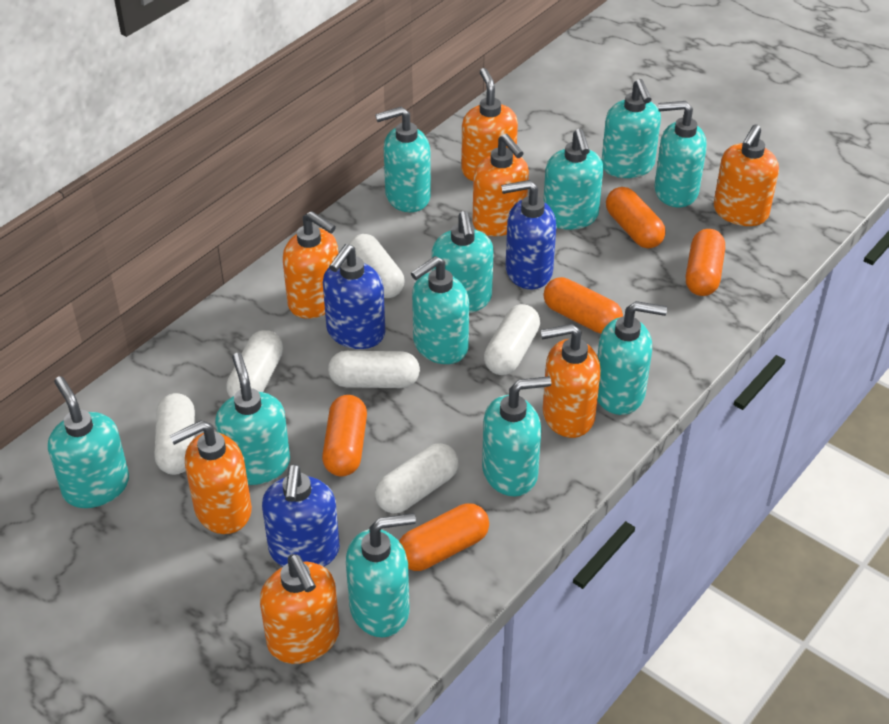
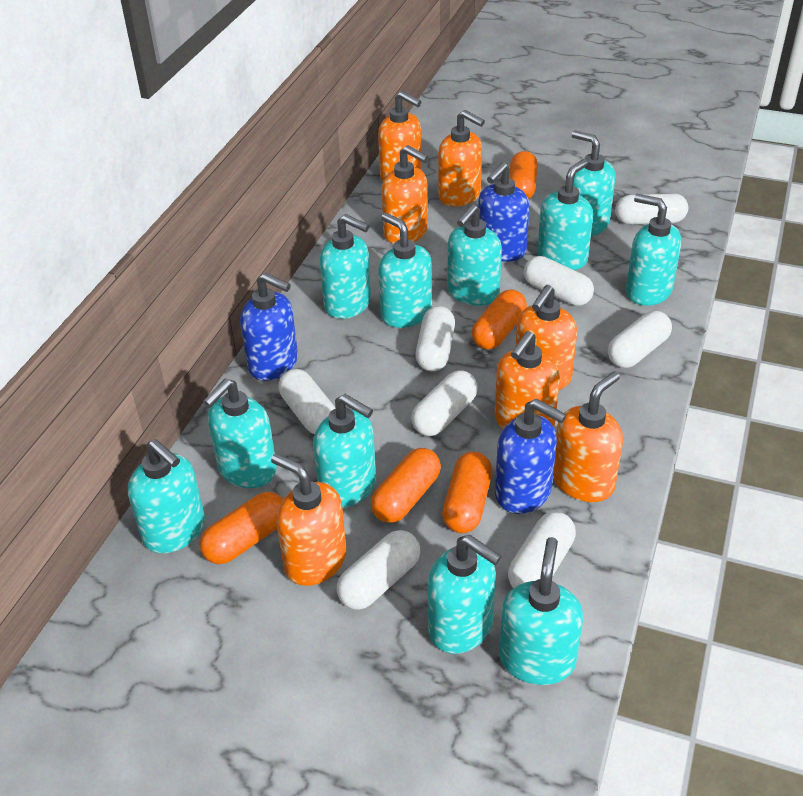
white capsule: [155,393,195,475] [226,330,283,398] [328,351,420,388] [349,234,404,298] [375,443,459,513] [484,304,540,375] = 6 -> [278,369,336,434] [337,530,420,610] [411,370,478,436] [415,306,455,371] [508,512,576,588] [524,256,594,306] [608,311,672,368] [615,193,688,225] = 8

